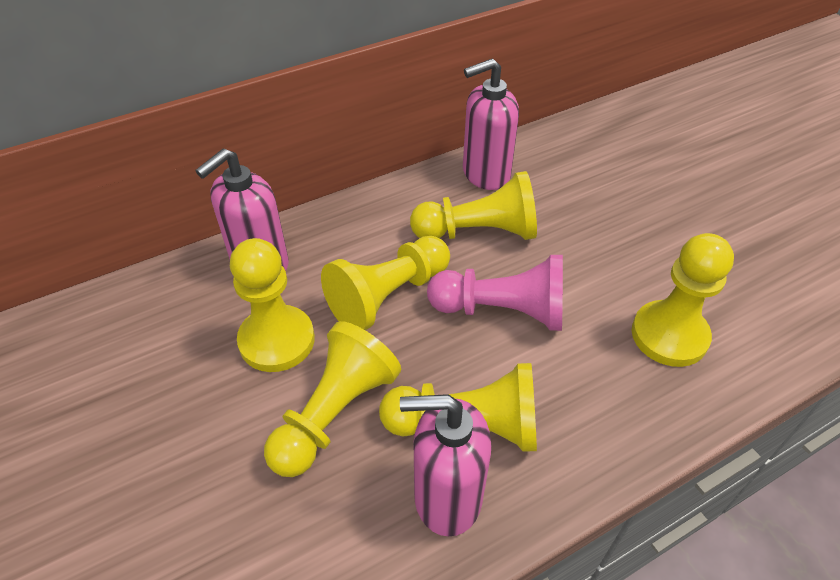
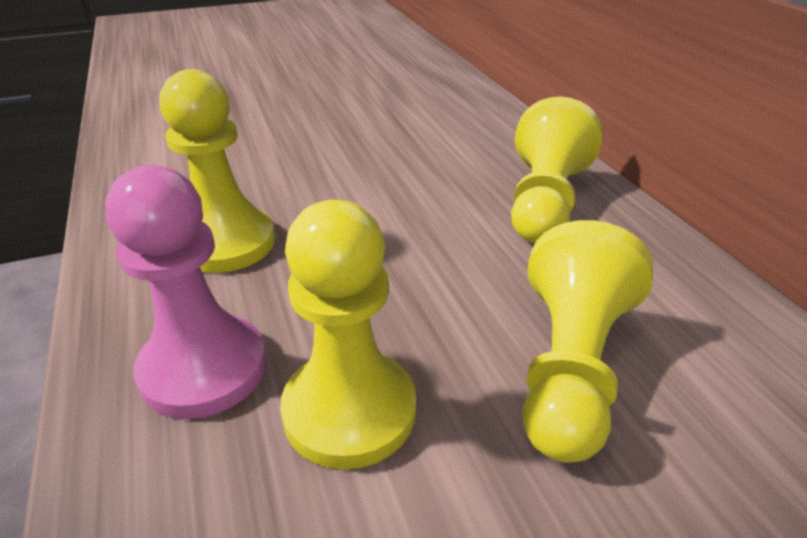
pink soap dispenser: [195,149,289,271] [400,394,491,537] [463,59,519,190] = 3 -> none = 0
yellow pawn: [230,238,315,372] [264,321,401,477] [321,236,450,330] [379,363,537,452] [410,171,537,240] [632,233,734,367] = 6 -> [159,69,275,273] [280,200,416,470] [511,97,603,244] [522,220,653,463] = 4

